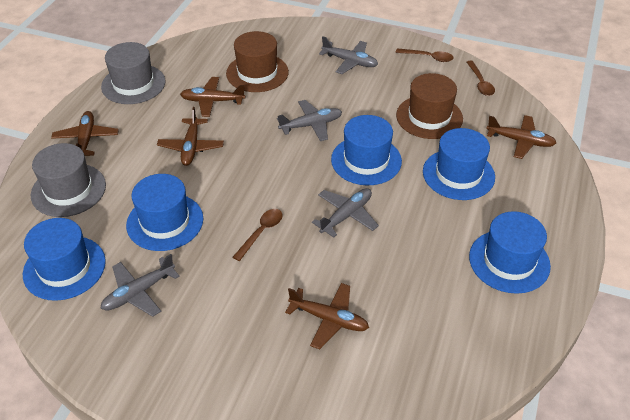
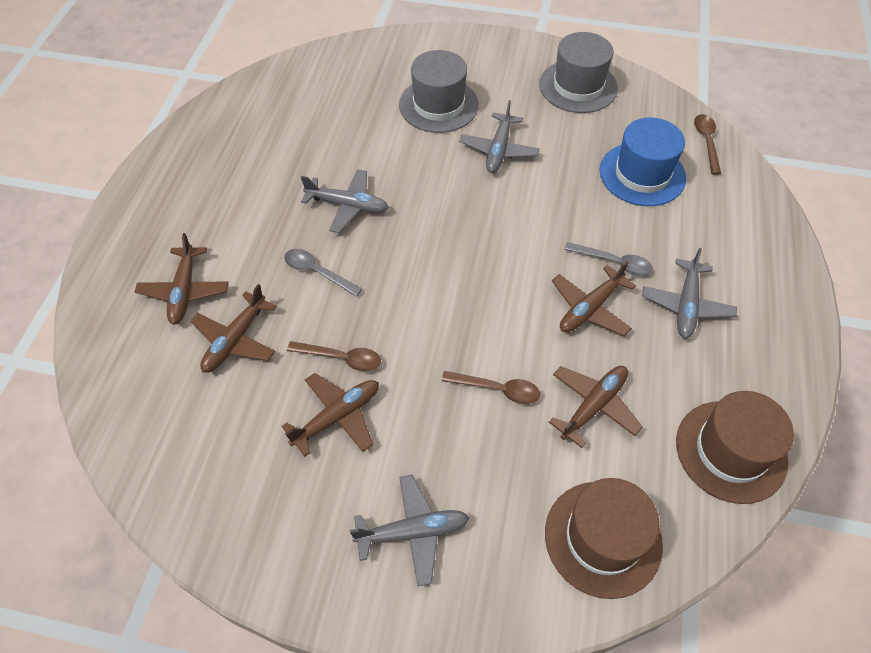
blue hat: [23,218,106,301] [126,174,203,251] [331,115,402,185] [423,128,495,200] [469,211,551,294] = 5 -> [600,118,686,206] = 1
grey spoon: none = 0 -> [284,249,362,297] [564,242,653,276] = 2

